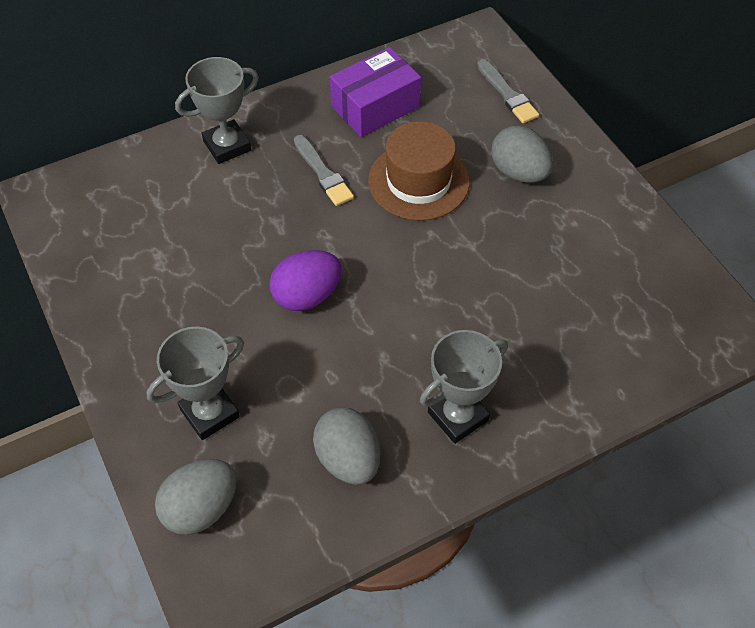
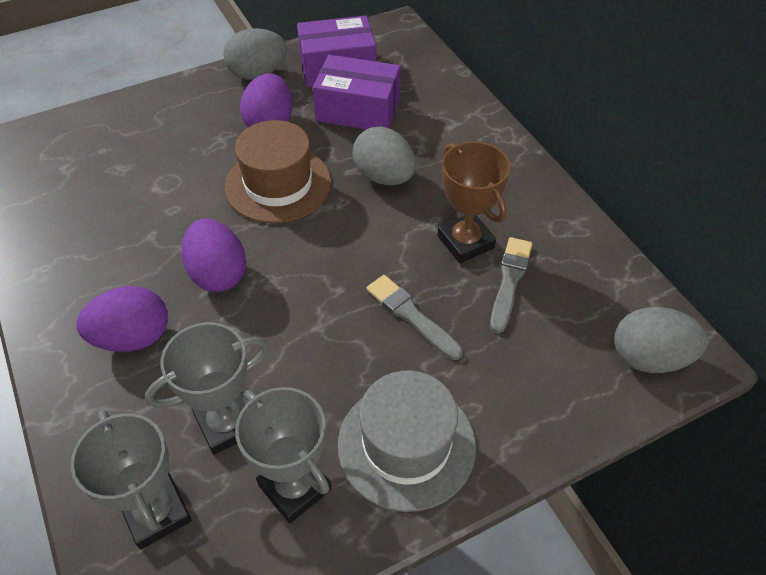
brown trophy: none = 0 -> [437,141,511,263] = 1
grey hat: none = 0 -> [338,370,476,512] = 1
purple box: [330,47,421,137] = 1 -> [297,16,376,87] [313,54,401,129] = 2
purple egg: [269,250,341,311] = 1 -> [76,286,168,352] [181,219,246,292] [240,73,293,127] = 3

